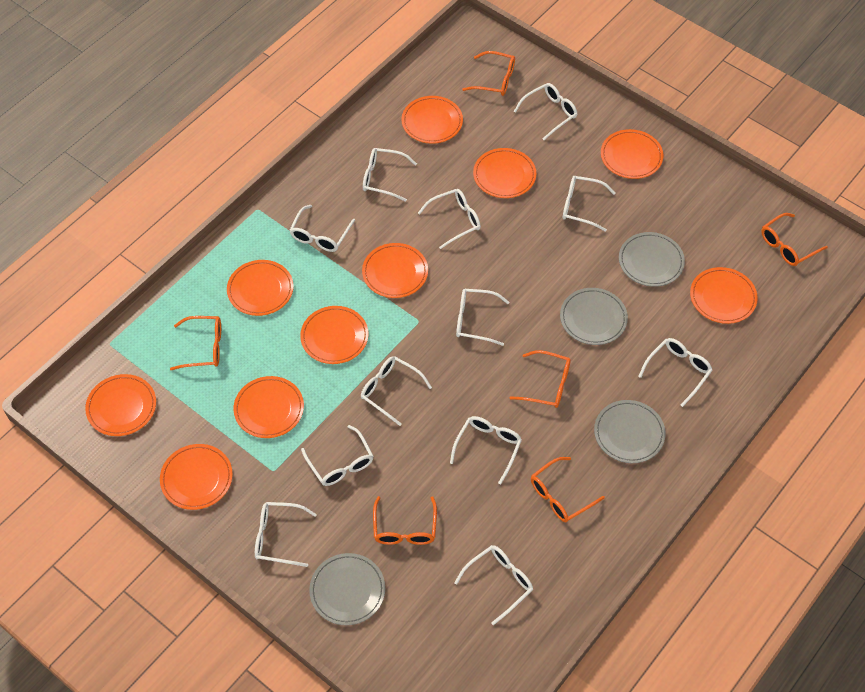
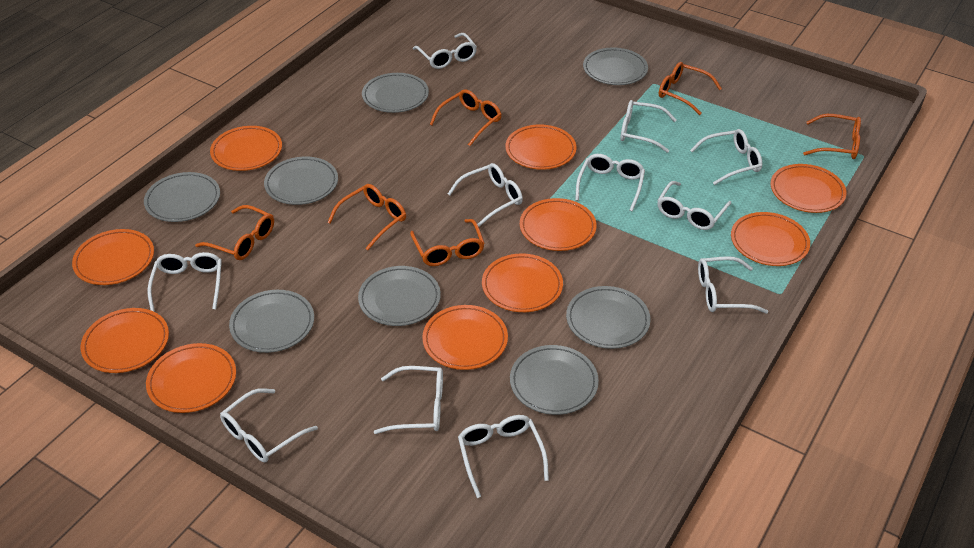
grey plate: [309,553,385,625] [560,288,628,345] [594,400,666,463] [619,232,685,287] = 4 -> [144,172,220,222] [229,290,314,353] [264,157,338,205] [358,266,441,326] [362,73,429,113] [510,345,599,415] [566,286,651,349] [583,47,648,85] = 8
white glasses: [255,502,317,567] [289,205,355,252] [301,425,373,486] [361,356,432,426] [363,148,417,202] [418,189,481,249] [450,416,522,484] [454,545,533,625] [456,289,509,346] [514,83,577,140] [563,176,616,232] [638,338,713,407] = 12 -> [148,252,222,312] [220,388,318,462] [374,366,443,434] [413,33,477,69] [448,163,523,227] [458,415,549,498] [575,154,645,212] [620,100,676,153] [657,181,731,230] [690,129,762,185] [698,256,768,314] = 11

